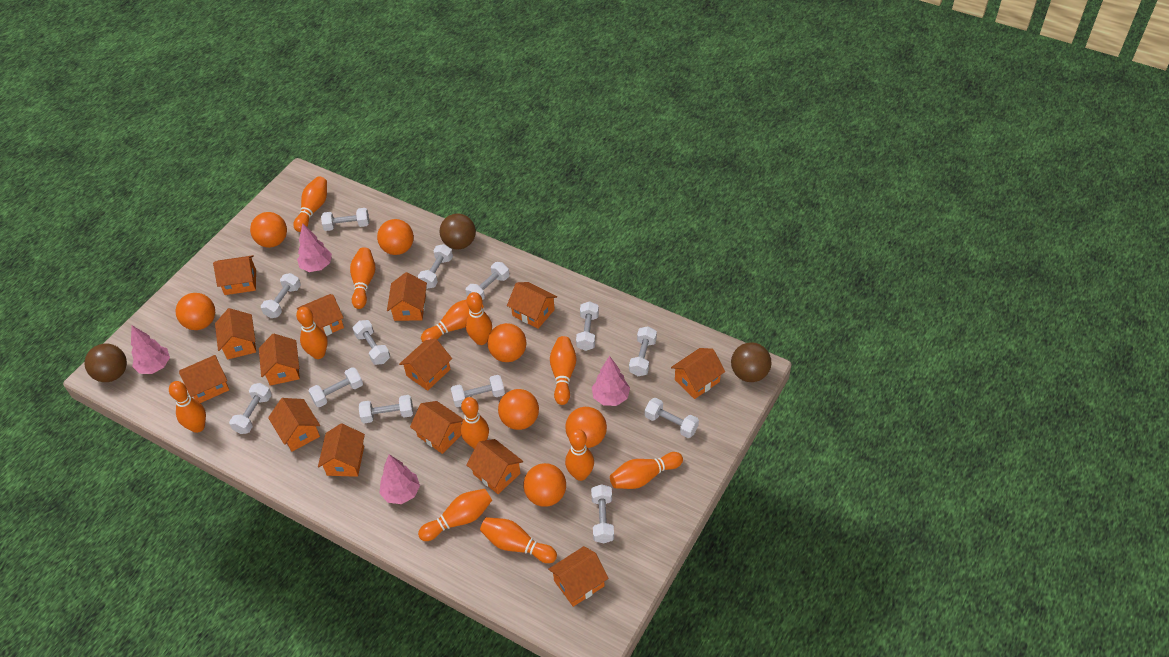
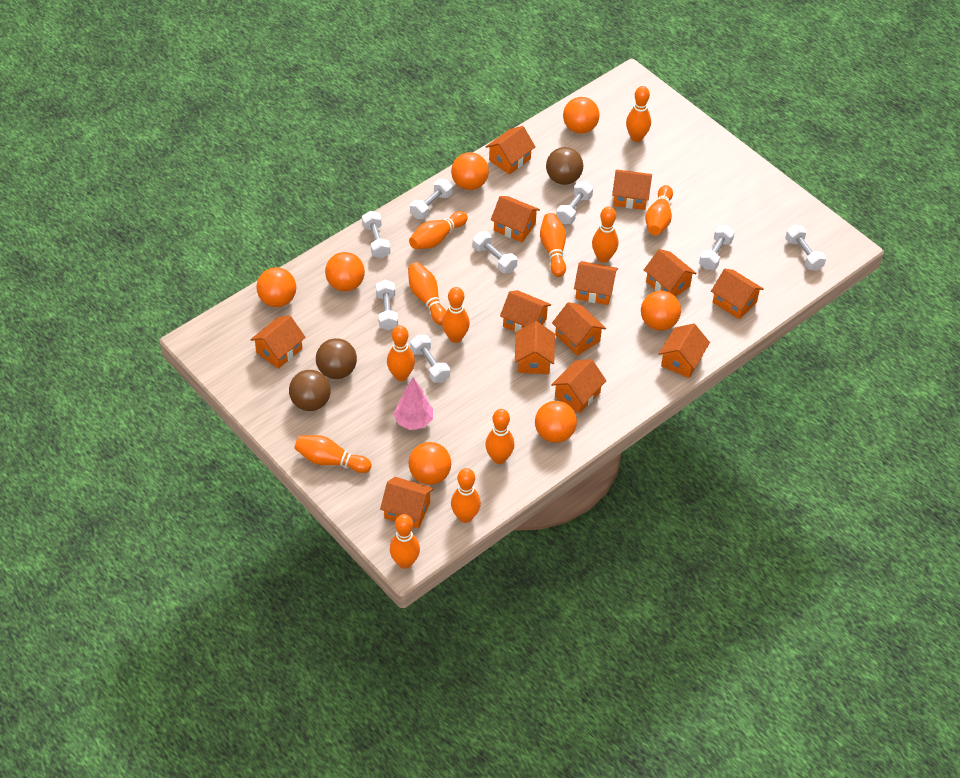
orange house: [179,355,229,403] [213,255,256,295] [215,308,256,360] [259,334,300,386] [268,398,320,452] [297,294,344,336] [318,424,365,477] [387,272,427,321] [399,339,452,391] [410,401,464,454] [466,439,523,494] [507,282,557,329] [548,546,609,607] [671,348,725,399] = 14 -> [250,315,306,369] [380,477,434,529] [486,126,536,175] [491,196,540,242] [500,290,551,333] [515,321,555,374] [551,359,607,413] [552,302,606,356] [574,261,618,305] [612,170,652,210] [644,249,697,297] [659,323,710,378] [711,269,764,319] = 13
pink tree: [131,326,170,374] [297,223,332,272] [379,454,420,504] [592,356,630,406] = 4 -> [394,378,433,430] = 1
white dumbbell: [229,383,272,434] [261,273,301,318] [308,367,363,407] [321,208,369,231] [353,320,390,365] [359,395,413,423] [418,244,453,289] [451,375,505,407] [466,262,510,300] [576,301,599,351] [591,484,614,543] [629,326,657,376] [645,398,699,438] = 13 -> [362,211,390,258] [376,280,398,330] [410,179,453,219] [410,335,450,383] [473,231,517,273] [556,181,593,224] [699,225,735,270] [786,225,826,271] = 8

